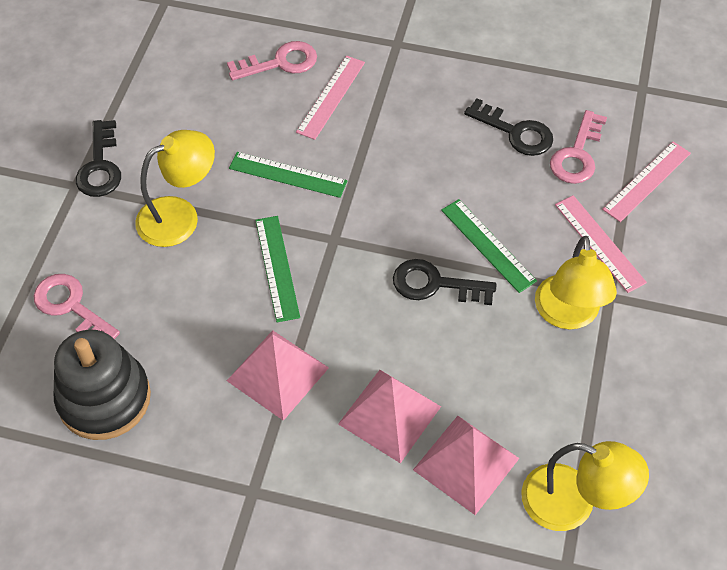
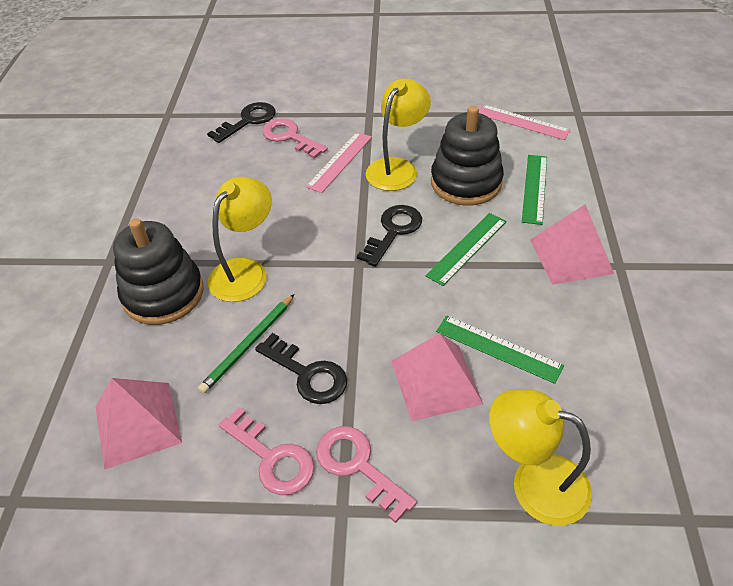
black stacking toy: [54,329,151,440] = 1 -> [113,218,204,325] [431,106,504,206] = 2
green pencil: none = 0 -> [198,294,295,394] = 1
pink ruler: [296,56,365,140] [555,195,647,293] [602,142,691,222] = 3 -> [306,132,372,193] [479,104,571,140] = 2

